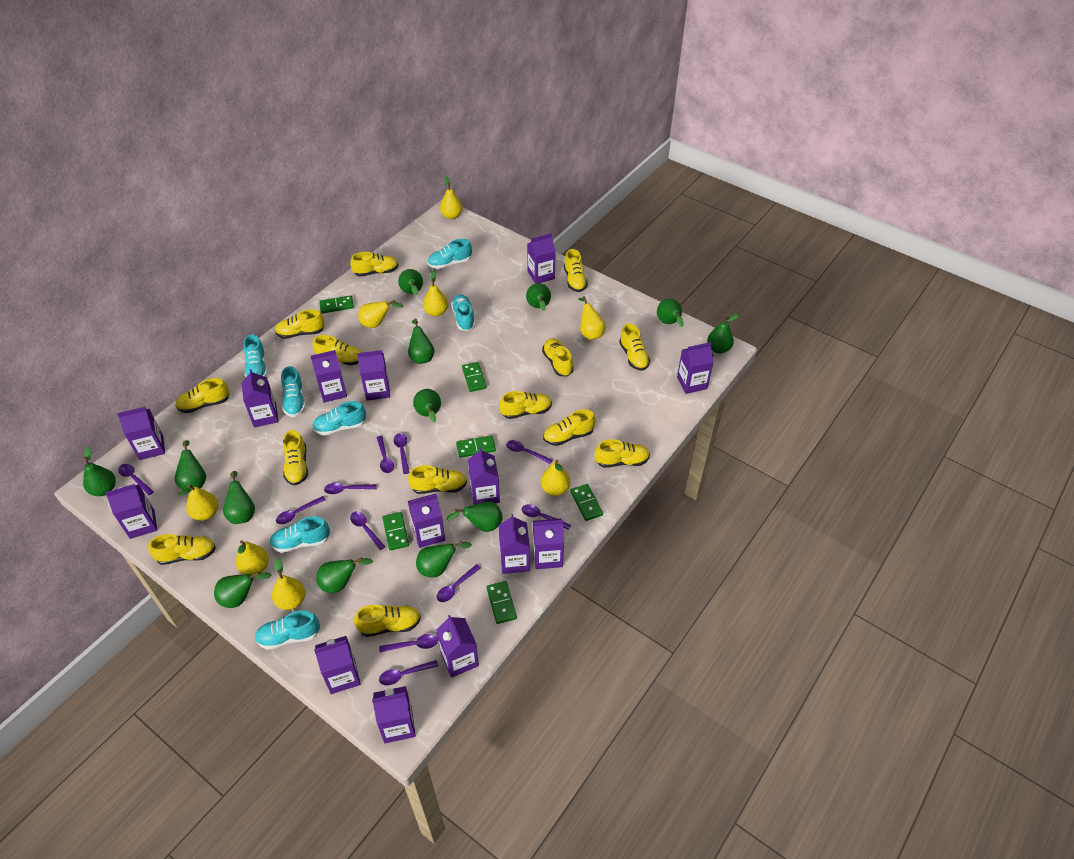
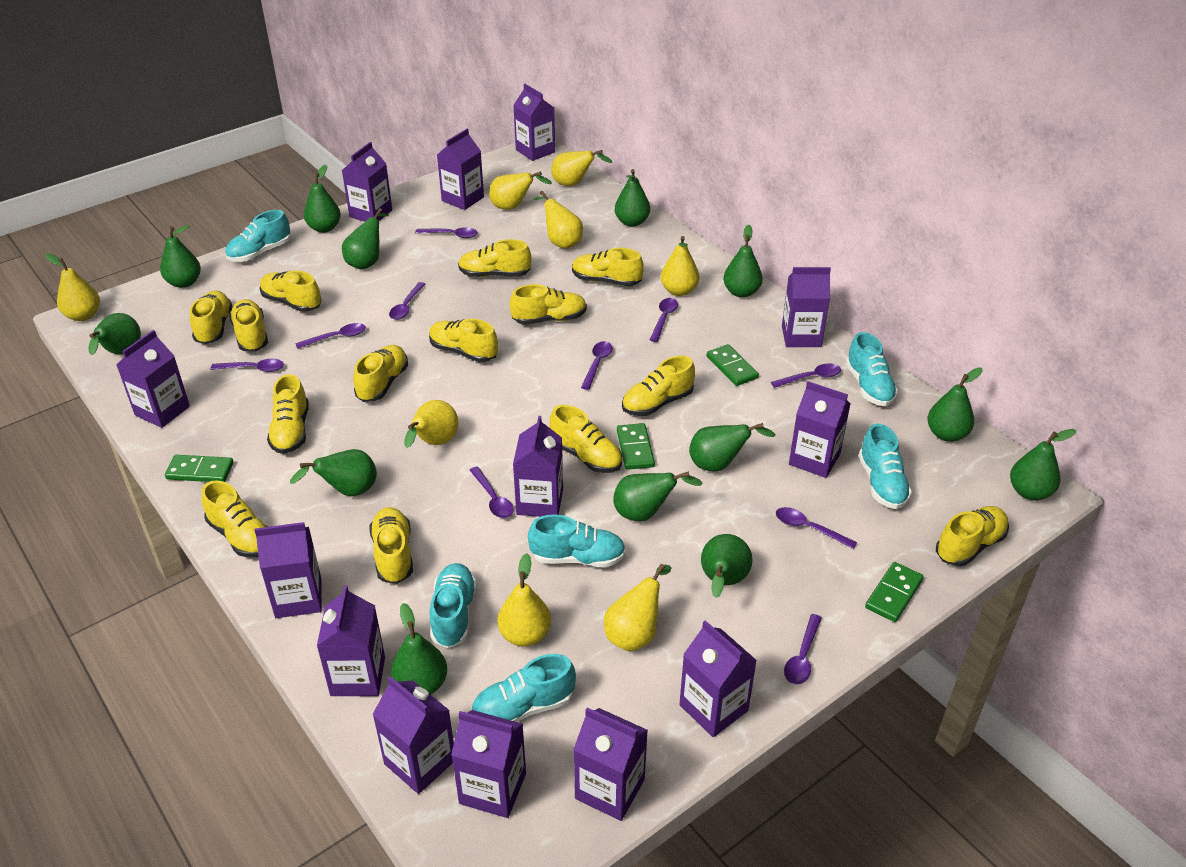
green domino: [319,295,354,314] [382,512,409,551] [456,435,496,458] [462,362,486,392] [486,581,517,624] [571,484,603,521] = 6 -> [165,455,234,482] [617,423,655,470] [707,344,759,386] [865,562,924,622] = 4
purple carton: [105,484,157,539] [117,407,165,460] [242,369,279,427] [311,350,347,403] [314,636,361,694] [357,350,390,401] [372,686,416,743] [408,494,445,548] [436,615,479,678] [468,447,500,504] [498,514,530,574] [527,233,556,284] [533,519,564,569] [677,342,714,394] = 14 -> [117,330,190,428] [255,522,322,618] [317,585,385,696] [342,142,392,222] [372,676,454,794] [437,129,484,210] [451,710,526,818] [513,84,555,161] [513,416,563,517] [573,708,648,821] [679,620,757,737] [782,267,831,347] [789,381,851,478] = 13
purple spoon: [118,464,154,495] [276,496,326,524] [324,483,377,494] [350,511,385,550] [376,436,394,473] [379,634,438,652] [379,660,438,685] [394,433,409,474] [436,564,481,602] [506,440,552,464] [522,504,571,530] = 11 -> [211,359,284,372] [295,323,366,349] [389,282,426,320] [415,228,478,238] [470,466,514,518] [581,341,613,390] [650,298,678,342] [771,363,841,388] [776,507,857,549] [784,614,822,685] = 10
turquoise shoe: [243,335,268,378] [255,610,320,650] [269,516,330,553] [281,366,306,417] [312,401,366,435] [428,239,472,269] [451,294,475,331] = 7 -> [225,210,290,262] [430,563,477,648] [471,654,576,722] [528,514,626,568] [846,332,898,406] [859,424,912,509] = 6

